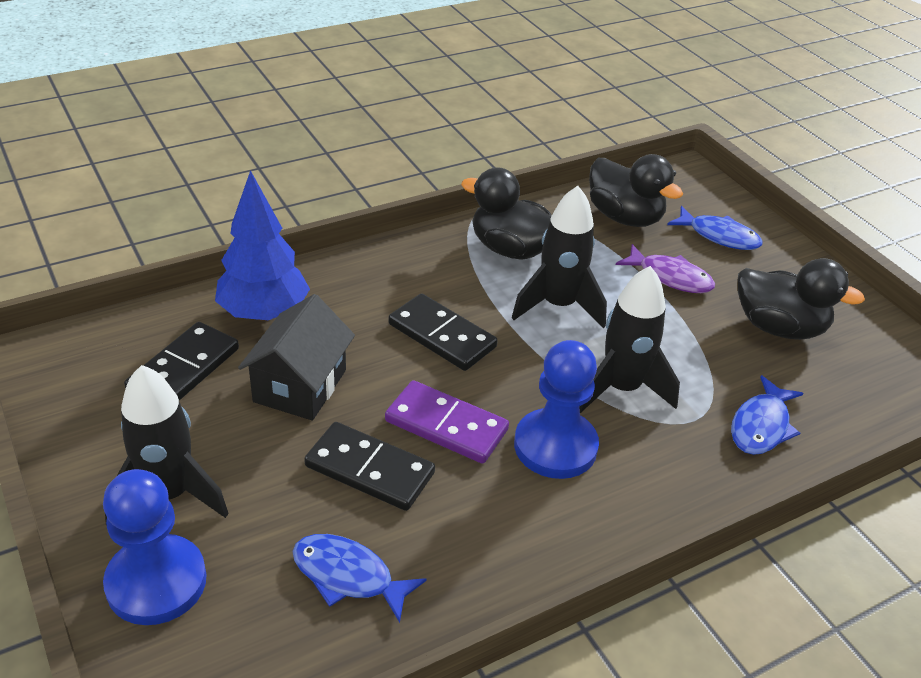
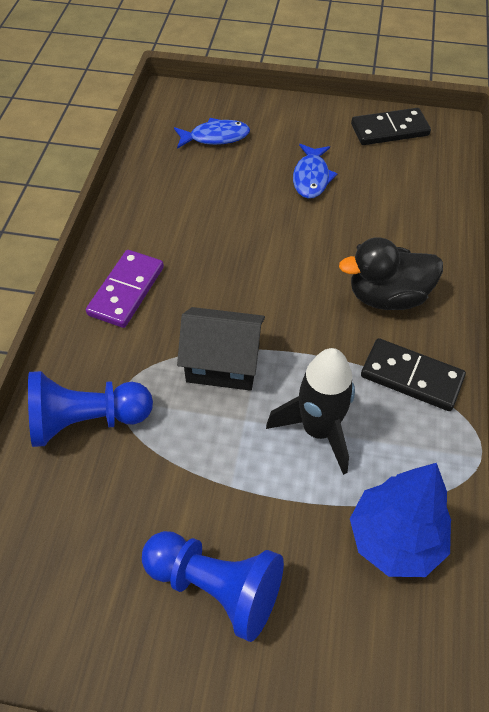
black domino: [124,322,239,401] [304,422,435,511] [389,293,498,371] = 3 -> [351,108,431,145] [361,338,466,411] = 2
black duck: [461,167,552,260] [589,154,683,227] [738,258,865,340] = 3 -> [339,237,443,310] = 1
black rocket: [105,365,229,526] [512,186,607,328] [580,266,680,413] = 3 -> [266,348,355,475] = 1
blue fish: [293,534,427,623] [667,206,762,250] [731,375,804,455] = 3 -> [174,118,250,149] [293,144,338,199] = 2
purple fish: [616,244,715,293] = 1 -> none = 0

